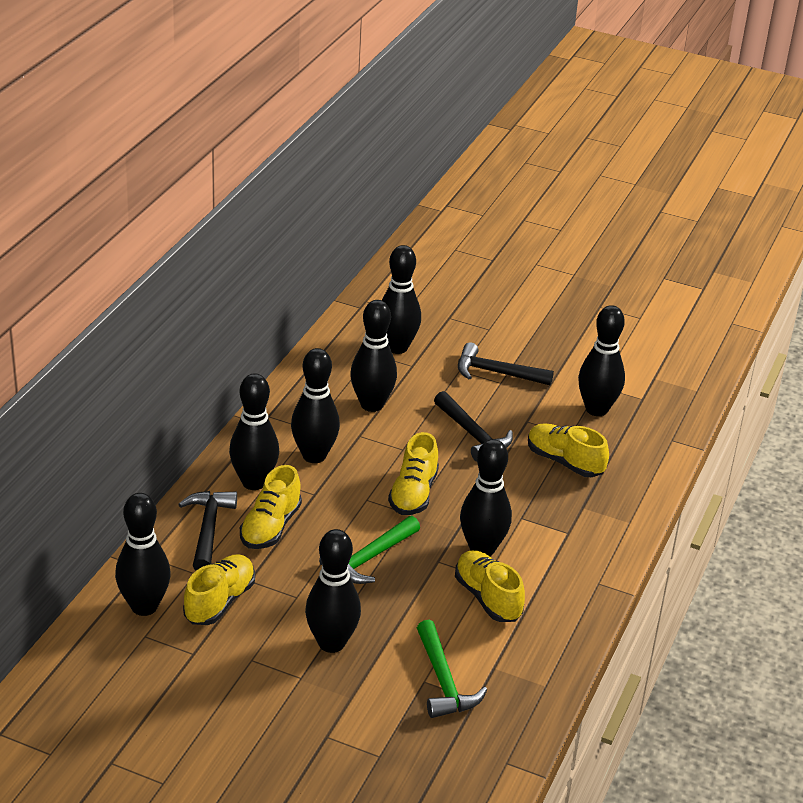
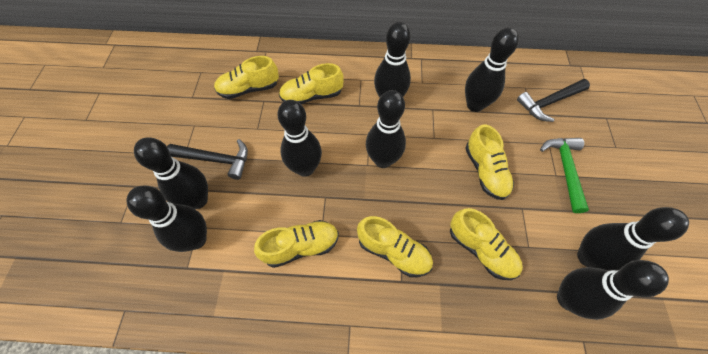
black hammer: [178,491,237,570] [434,391,513,462] [458,342,554,386] = 3 -> [167,139,248,180] [517,79,590,122] = 2
green hammer: [319,516,420,584] [417,620,487,718] = 2 -> [540,138,589,213] = 1
yellow shoe: [183,554,255,625] [240,465,302,549] [388,432,439,515] [455,550,525,622] [528,423,609,477] = 5 -> [214,56,279,99] [254,220,339,268] [279,63,344,104] [357,216,433,277] [450,208,523,280] [465,124,514,200] = 6

